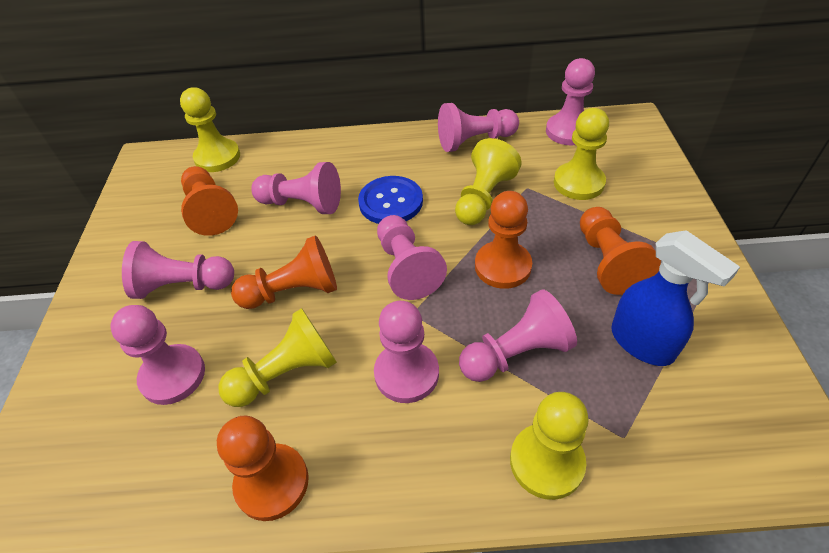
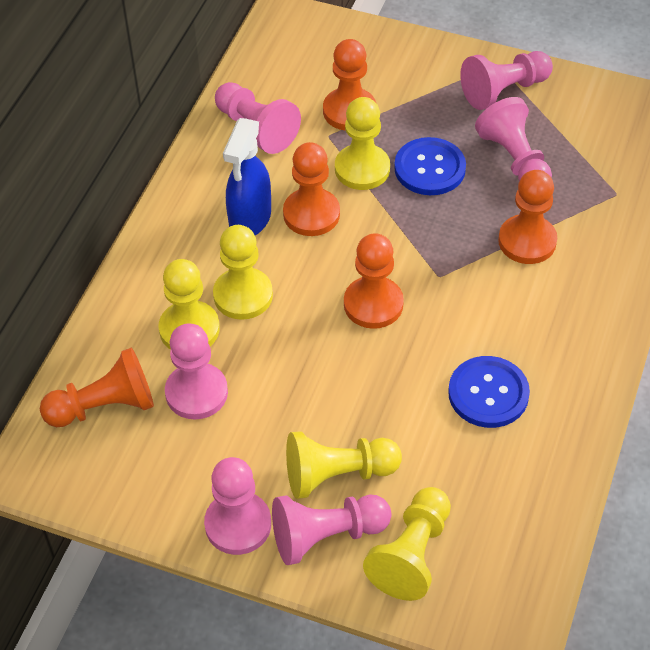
blue button: [358,176,423,224] = 1 -> [394,137,466,195] [448,356,530,428] = 2
pink pawn: [110,305,205,405] [122,241,234,299] [251,162,341,214] [374,301,439,403] [377,215,447,300] [438,103,519,152] [459,290,577,382] [546,58,595,146] = 8 -> [165,323,228,419] [204,457,271,555] [215,82,301,154] [272,494,391,565] [460,51,553,110] [475,97,552,181] = 6

